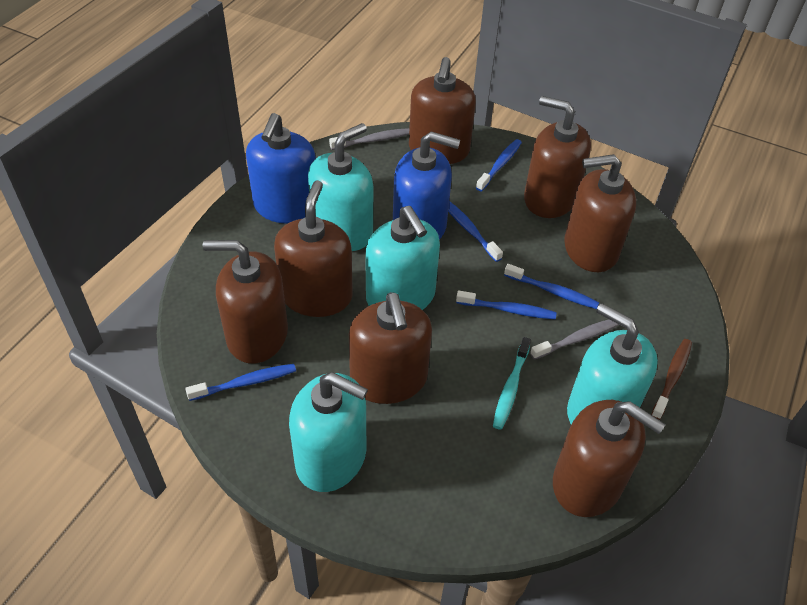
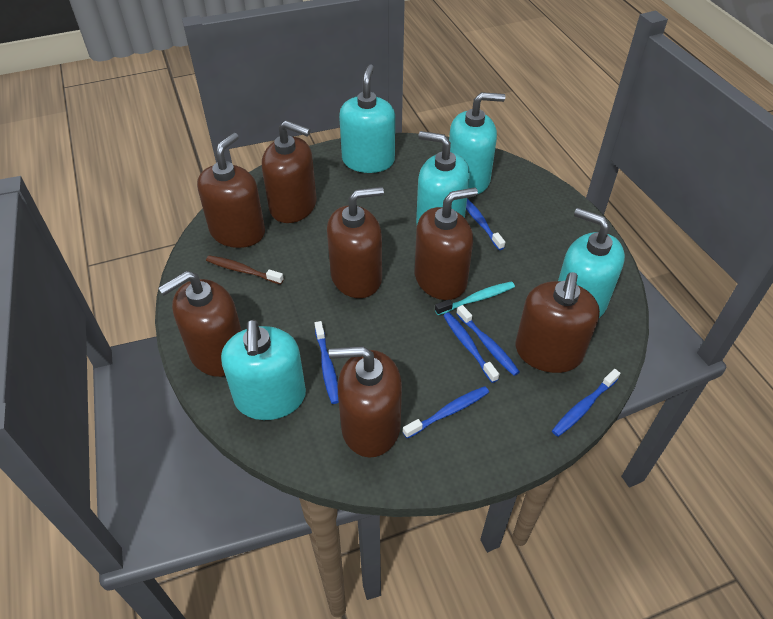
blue soap dispenser: [246,113,316,224] [393,131,460,240] = 2 -> none = 0
blue toothbrush: [185,364,296,401] [448,201,503,262] [456,290,557,319] [476,139,522,191] [504,264,599,309] = 5 -> [315,321,339,404] [403,386,489,439] [443,312,499,383] [456,305,520,376] [466,199,505,250] [552,369,620,437] = 6
grey toothbrush: [329,128,409,150] [530,320,619,360] = 2 -> none = 0
turquoise soap dispenser: [289,372,368,492] [308,123,373,251] [366,206,440,310] [567,303,658,424] = 4 -> [221,320,306,420] [339,64,395,173] [416,131,470,224] [449,92,505,194] [558,208,625,318] = 5

